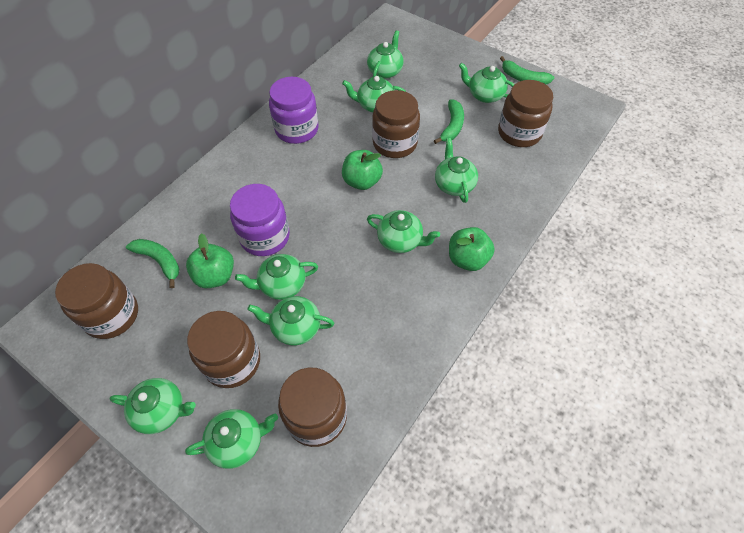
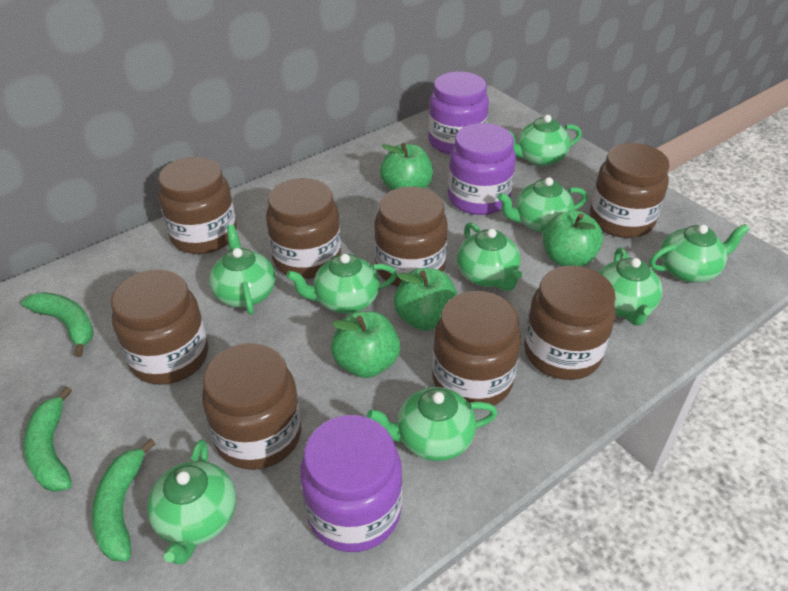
brown jar: [55,263,138,339] [187,311,260,388] [278,368,347,447] [372,90,420,158] [498,80,553,147] = 5 -> [111,270,208,385] [158,157,237,254] [202,343,301,470] [266,178,341,279] [374,187,448,287] [432,291,521,406] [524,265,616,380] [590,143,670,238] = 8
green apple: [186,233,234,288] [342,150,383,190] [449,227,495,271] = 3 -> [331,311,400,378] [380,143,433,190] [394,268,458,331] [543,210,603,267] = 4
purple jar: [230,184,290,256] [269,77,319,144] = 2 -> [300,415,402,552] [428,72,489,155] [448,123,516,215] = 3

